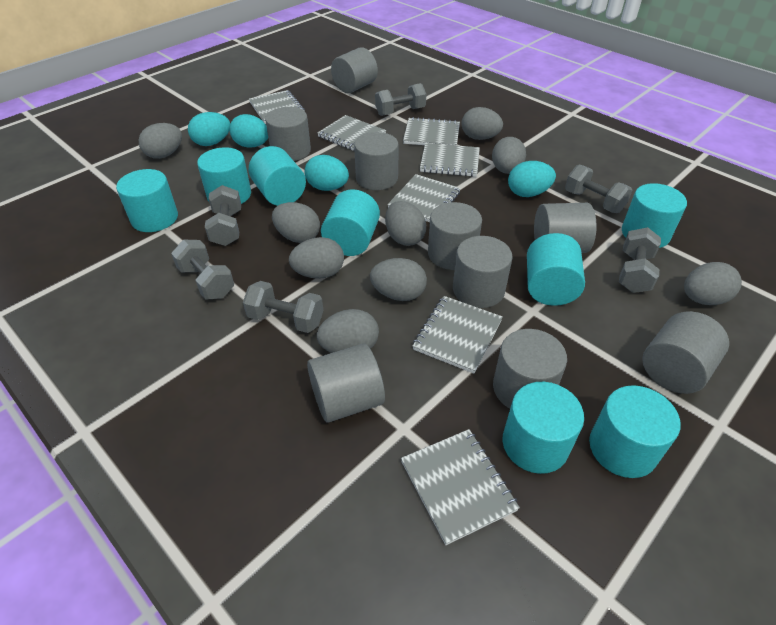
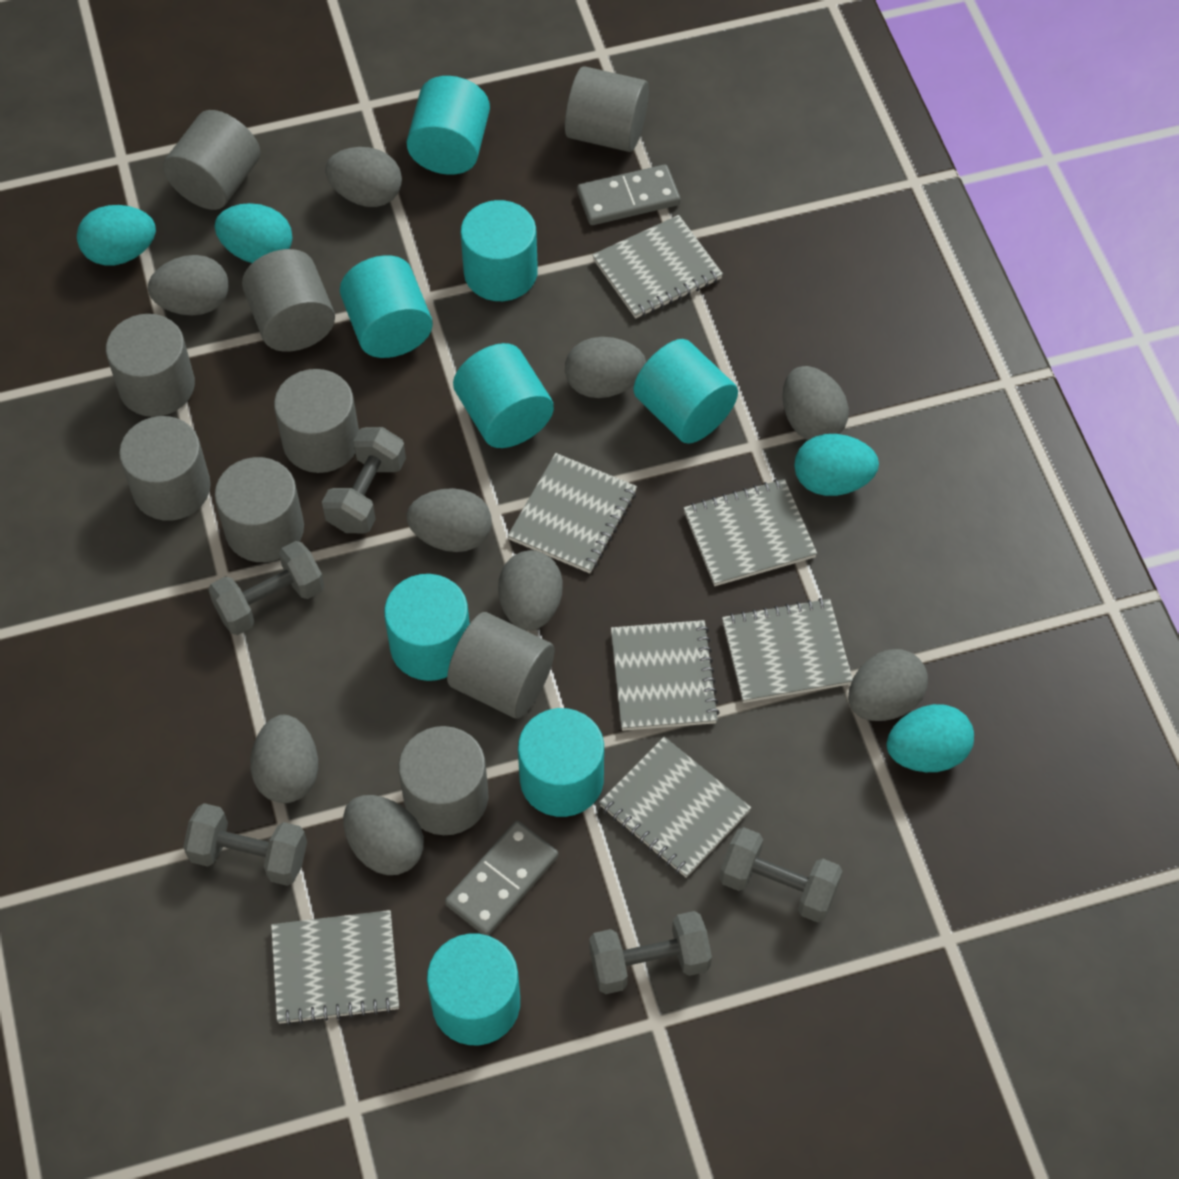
grey domino: none = 0 -> [445,821,558,936] [577,164,680,225] = 2
grey dumbbell: [171,240,234,300] [205,185,241,246] [243,281,323,333] [375,83,427,116] [565,164,632,213] [619,227,661,293] = 6 -> [183,803,307,886] [209,541,324,635] [322,427,406,533] [589,911,712,994] [719,827,843,923] = 5

